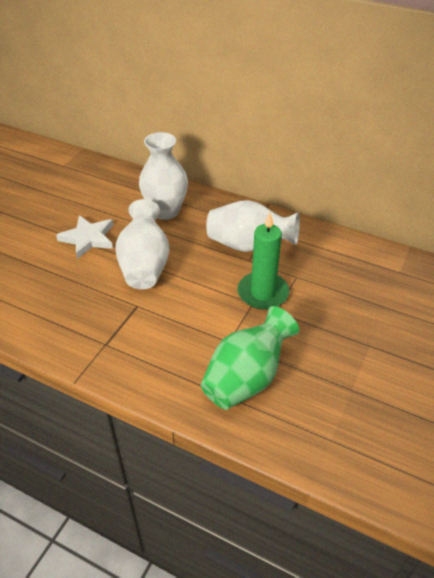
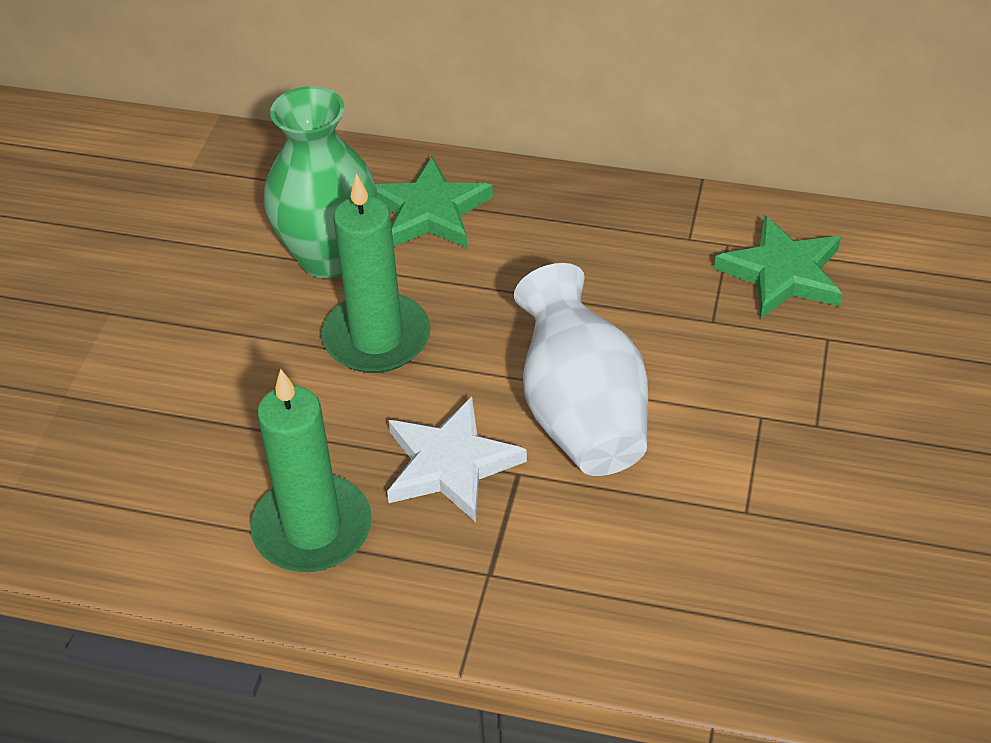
green candle: [237,212,289,310] = 1 -> [250,369,372,572] [322,173,431,373] = 2
green star: none = 0 -> [375,157,493,248] [714,215,843,319] = 2
white vase: [115,199,170,289] [139,132,188,220] [206,200,300,252] = 3 -> [514,263,648,476] = 1

